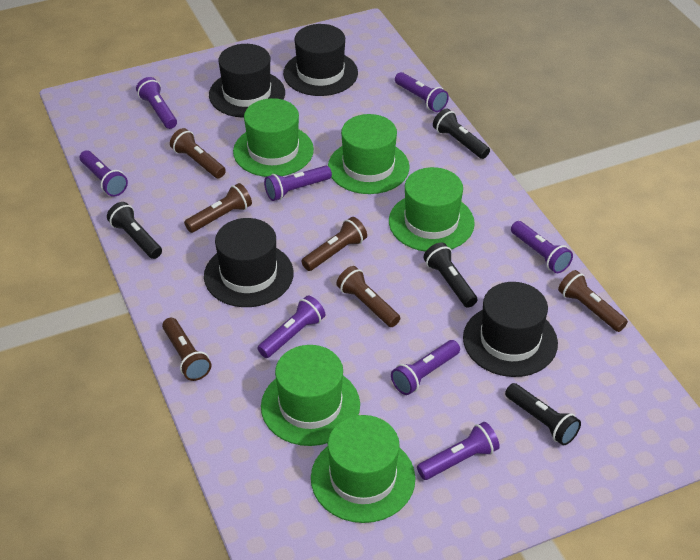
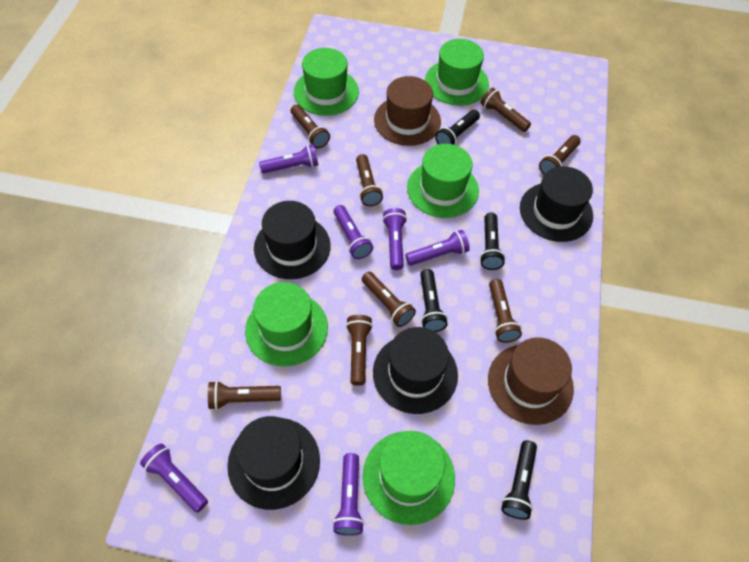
brown flashlight: [162,318,211,381] [170,128,226,178] [184,183,252,233] [301,217,367,271] [336,266,400,327] [558,270,628,332] = 6 -> [208,381,281,410] [291,104,330,148] [346,315,373,386] [356,154,383,206] [362,272,416,327] [481,88,531,132] [489,279,522,343] [539,135,581,175] = 8
brown hat: none = 0 -> [374,76,441,146] [488,337,574,425] = 2
purple flashlight: [80,150,128,197] [136,77,177,129] [258,295,325,358] [264,165,332,201] [391,340,460,395] [395,72,449,112] [417,422,500,480] [511,221,573,273] = 8 -> [140,444,208,513] [259,144,318,173] [333,205,373,259] [333,453,364,536] [382,208,407,270] [406,230,470,266] = 6

